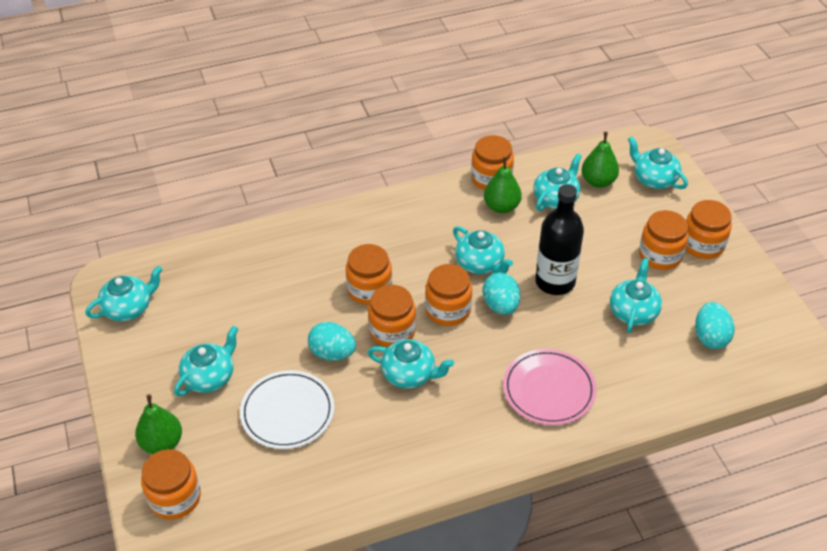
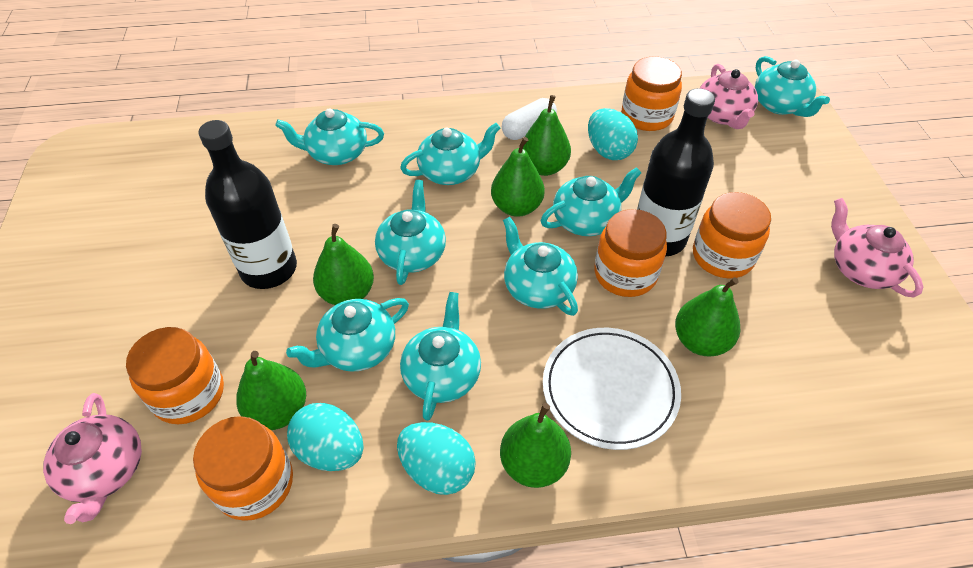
black bottle: [535,184,584,295] = 1 -> [198,120,297,289] [637,88,715,256] = 2
green pear: [135,394,182,454] [484,157,522,213] [582,132,619,188] = 3 -> [236,351,306,430] [313,224,374,305] [491,137,545,217] [500,403,571,488] [523,95,571,176] [675,277,740,356] = 6
orange jar: [141,449,201,520] [346,244,392,305] [368,285,416,347] [425,264,472,326] [471,135,514,190] [639,210,689,270] [686,200,732,259] = 7 -> [126,327,224,424] [193,416,293,521] [594,209,667,297] [622,57,682,131] [693,192,771,279] = 5
pink plate: [503,349,596,425] = 1 -> none = 0
pink teapot: none = 0 -> [43,393,142,524] [700,64,758,129] [831,198,923,297] = 3
turquoise teapot: [85,266,163,321] [174,326,238,396] [367,339,454,389] [453,226,513,274] [533,153,582,211] [610,258,662,333] [628,136,688,189] = 7 -> [275,108,384,165] [286,298,409,372] [375,180,446,285] [400,123,500,185] [400,292,481,421] [503,217,578,316] [541,167,641,236] [755,56,830,117] = 8
white capsule: none = 0 -> [502,98,557,140] = 1

